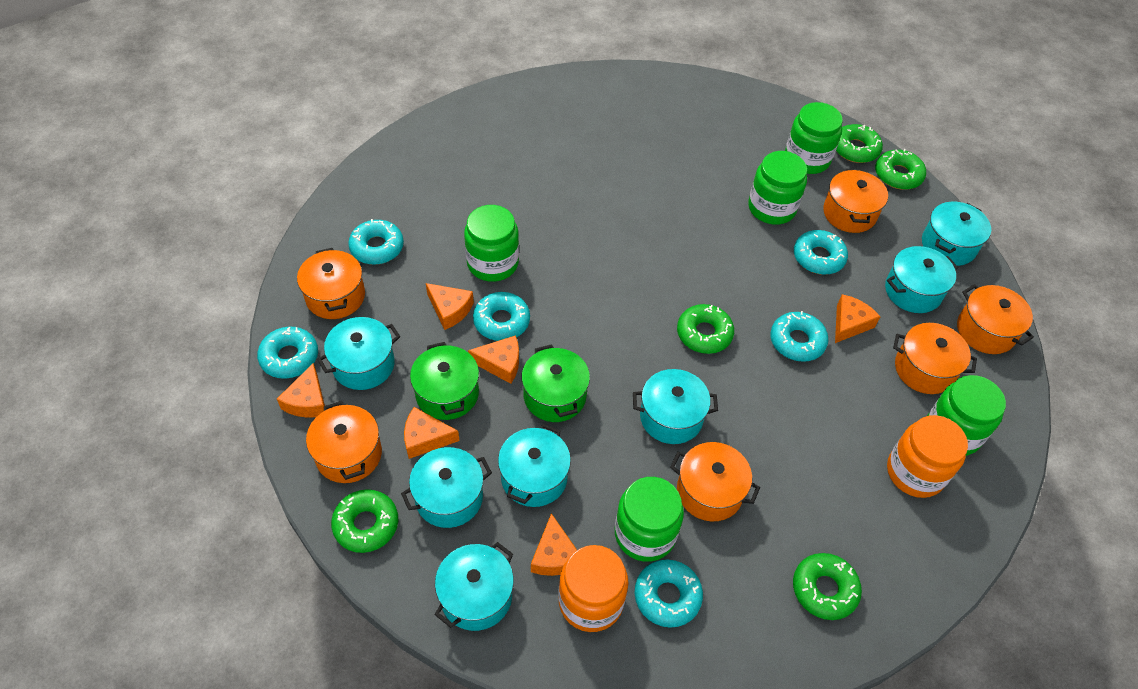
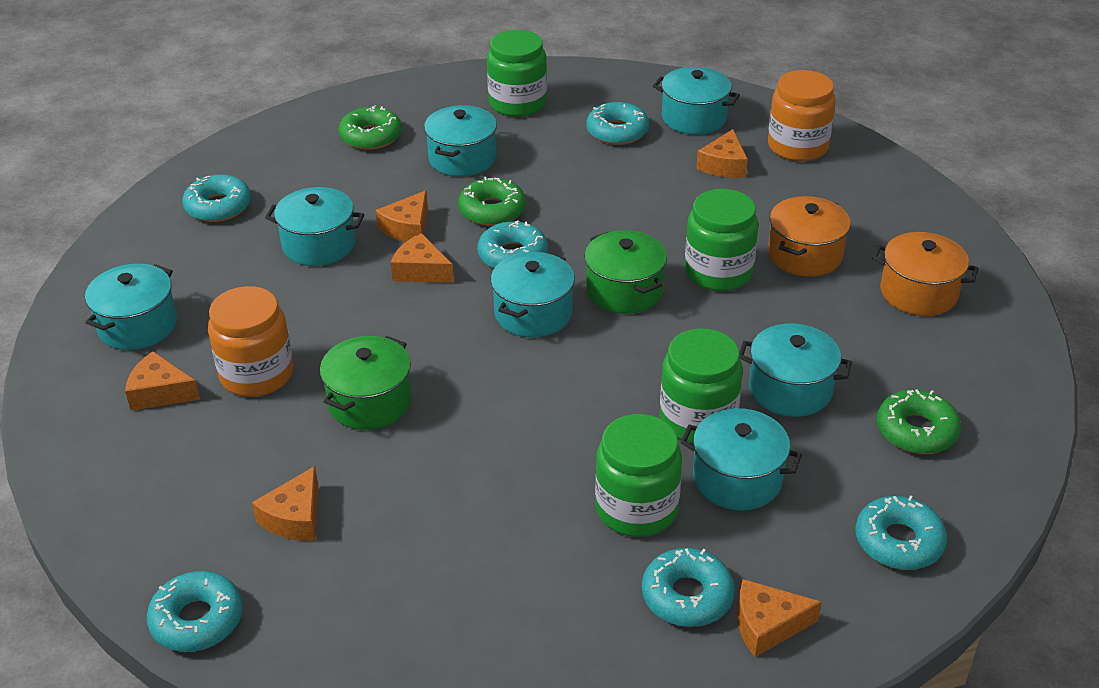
green donut: [331,489,398,553] [677,304,734,354] [793,553,862,620] [836,124,883,163] [875,149,926,190] = 5 -> [338,105,402,150] [458,177,526,226] [877,389,961,454] = 3
green jar: [464,205,519,282] [615,477,684,562] [748,151,807,225] [785,102,843,174] [927,375,1006,456] = 5 -> [487,30,547,117] [595,414,682,537] [660,329,743,443] [685,189,758,291] = 4
orange pot: [297,248,365,319] [306,401,382,483] [670,442,760,521] [823,169,888,233] [893,323,977,394] [957,284,1034,354] = 6 -> [768,196,851,277] [872,232,979,316] = 2

